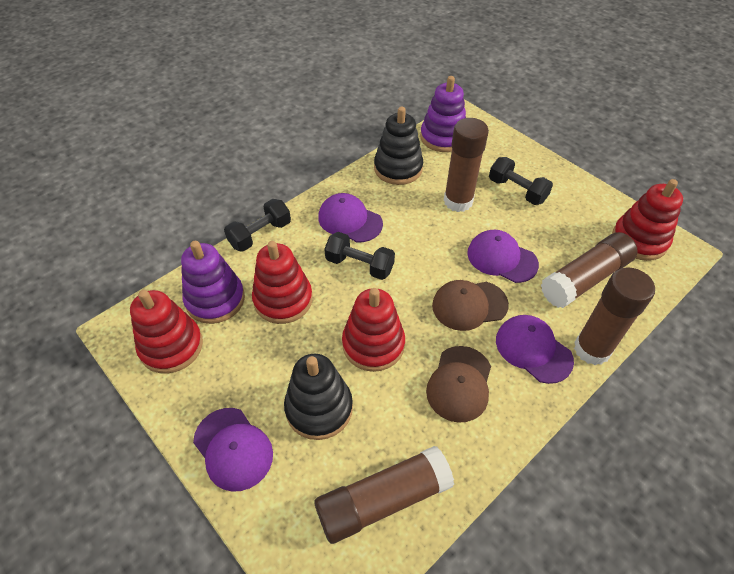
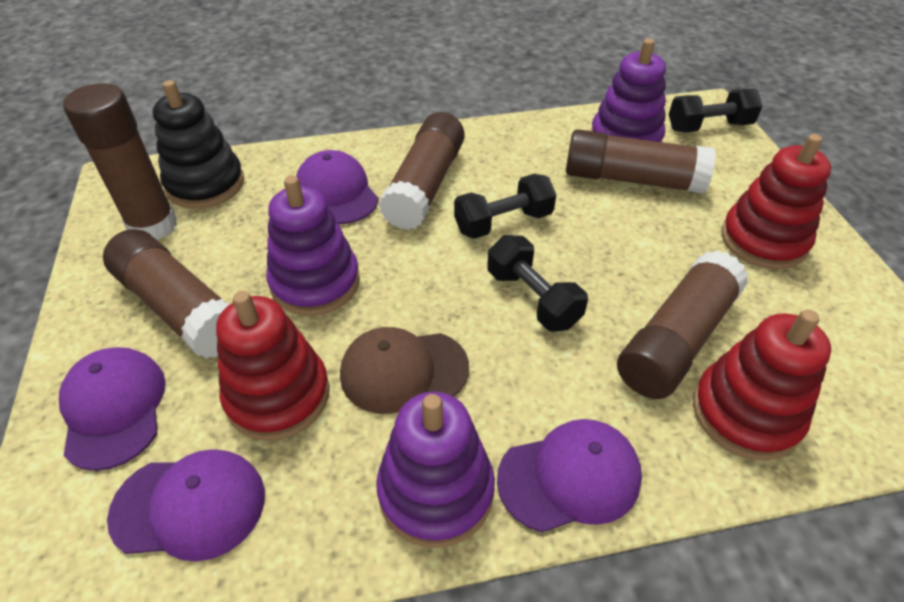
black stacking toy: [284,354,353,440] [374,107,423,185] = 2 -> [153,80,244,209] = 1
brown cap: [426,346,491,423] [432,280,509,331] = 2 -> [340,327,469,414] = 1
brown glue stick: [314,446,454,544] [444,118,489,212] [541,232,638,308] [574,268,655,365] = 4 -> [63,83,177,240] [103,229,230,359] [379,112,465,230] [566,129,716,194] [617,250,748,399] = 5
purple stacking toy: [181,241,245,324] [420,76,466,152] = 2 -> [266,176,360,316] [376,392,495,548] [591,38,666,142] = 3
red stacking toy: [130,290,203,374] [252,241,313,324] [342,288,405,372] [612,179,683,261] = 4 -> [216,291,330,441] [693,310,831,460] [721,134,831,269] = 3

